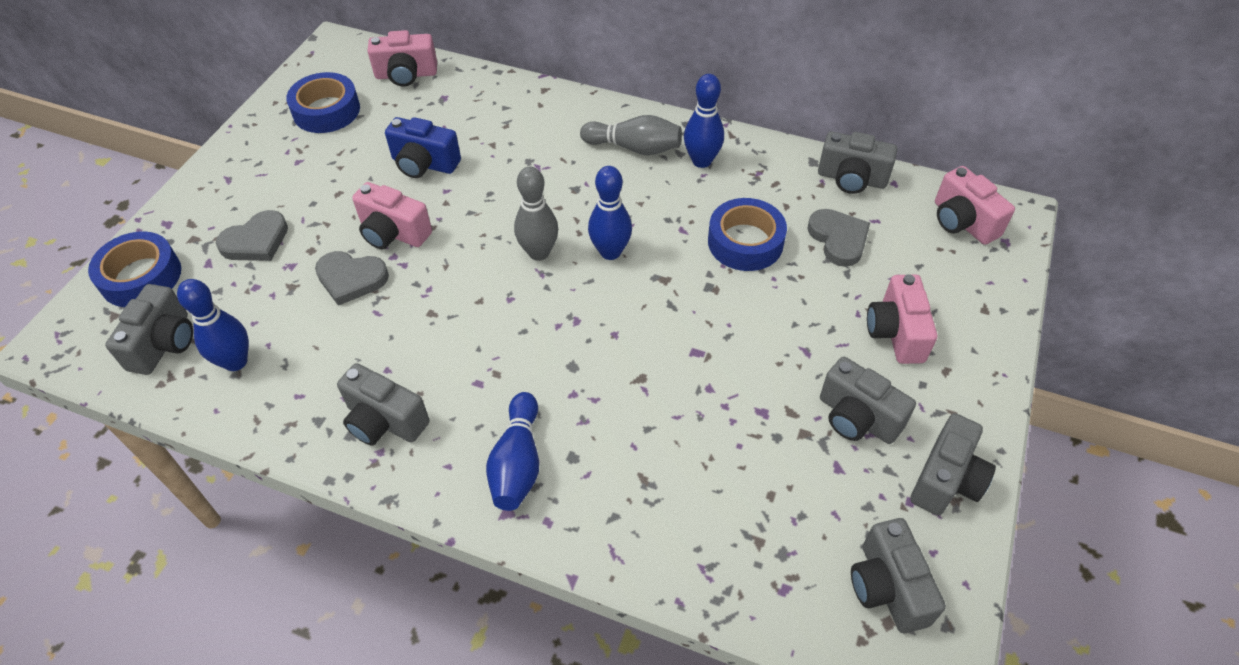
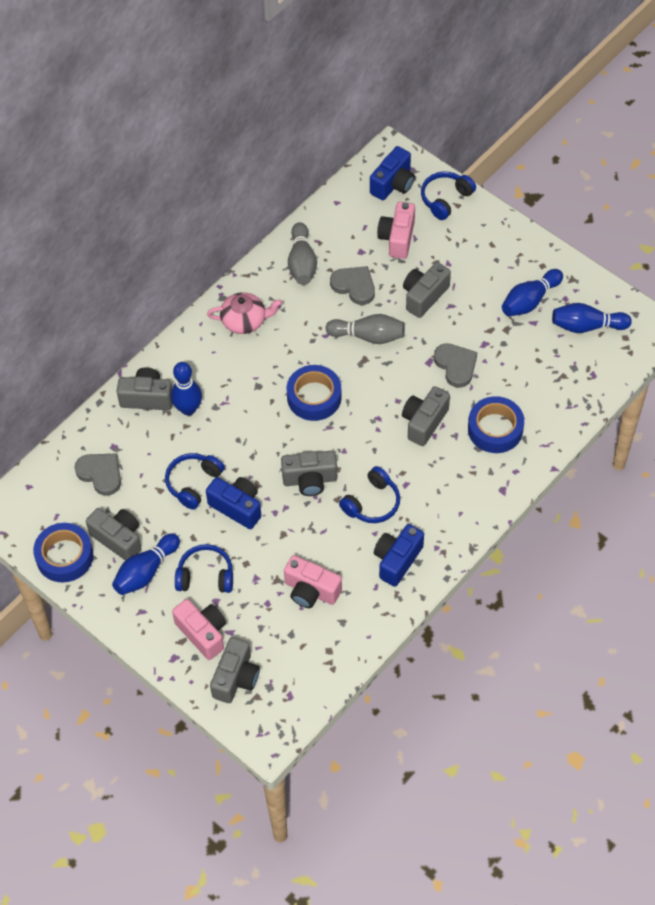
blue camera: [385,117,461,178] = 1 -> [206,477,261,529] [370,146,415,200] [374,524,424,587] = 3
blue headphones: none = 0 -> [165,453,224,510] [175,544,233,593] [339,466,400,523] [421,171,476,220] = 4
pink camera: [352,182,432,249] [367,30,437,86] [867,274,937,364] [935,166,1015,245] = 4 -> [172,599,226,660] [284,555,342,608] [377,202,415,259] = 3
pink teapot: none = 0 -> [207,292,282,334] = 1

